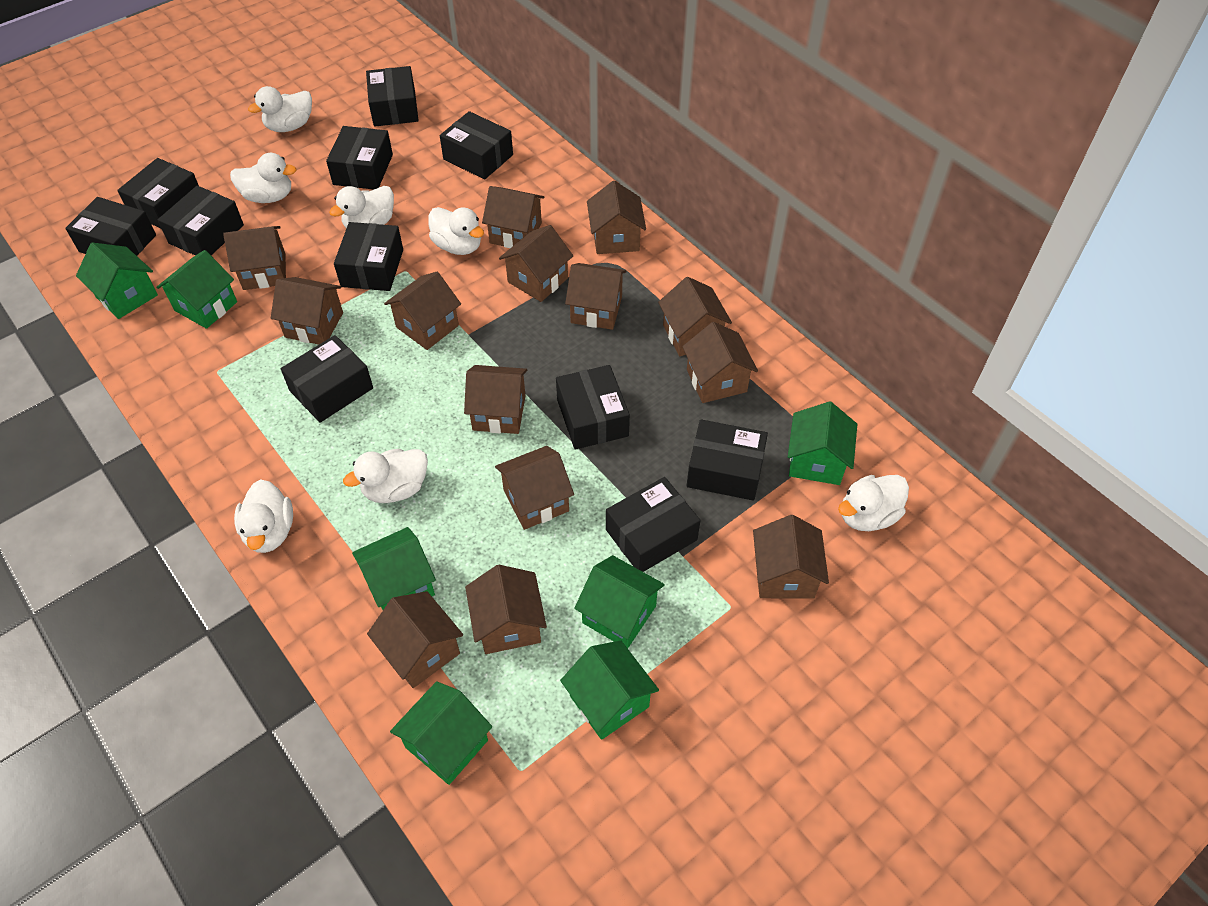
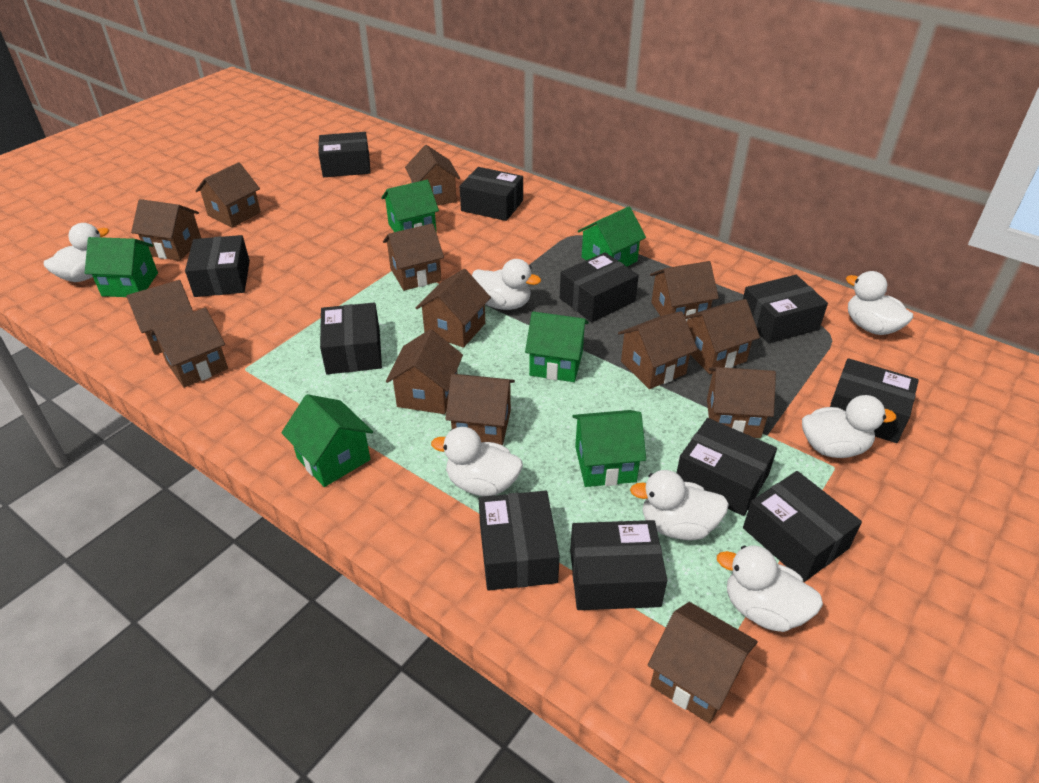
green house: [76,243,158,319] [156,250,237,329] [352,527,436,610] [390,681,492,785] [560,640,659,740] [574,555,665,648] [788,401,857,485] = 7 -> [85,237,158,297] [281,394,373,487] [381,180,439,233] [525,312,589,382] [572,410,646,487] [578,206,646,267] = 6

